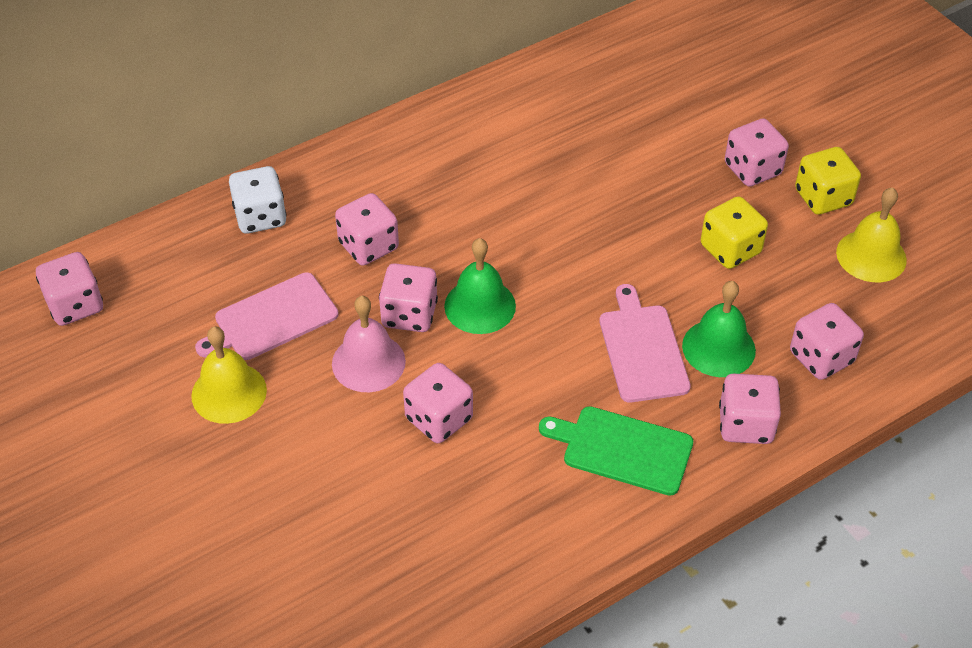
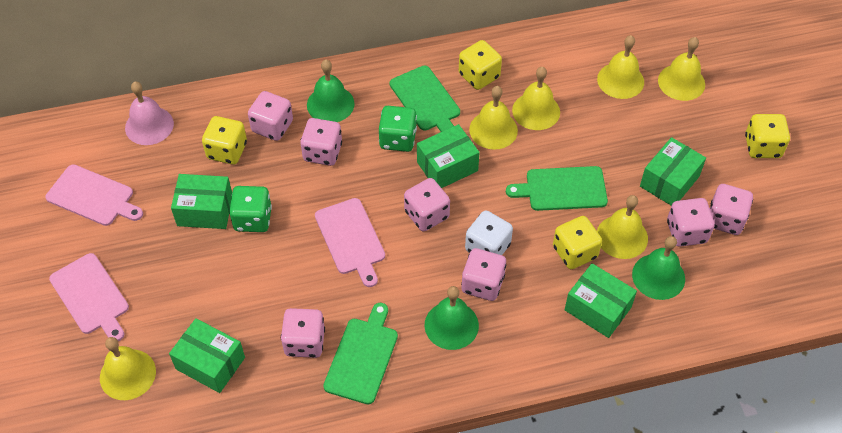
green bell: [444,238,516,334] [682,281,756,377] = 2 -> [307,60,355,122] [425,286,479,350] [632,236,685,300] = 3
green box: none = 0 -> [169,318,245,393] [171,174,232,229] [417,124,480,188] [565,263,637,338] [640,137,706,206] = 5
green cutting board: [539,406,693,496] = 1 -> [323,303,398,404] [390,66,460,132] [506,166,608,211] = 3
green dice: none = 0 -> [229,186,272,232] [379,106,417,152] = 2
pink cutting board: [195,272,339,360] [599,284,691,402] = 2 -> [45,164,143,226] [49,253,129,341] [315,198,385,287] = 3
yellow bell: [191,326,267,424] [836,187,907,282] = 2 -> [100,337,156,400] [469,86,518,150] [512,67,560,130] [597,35,644,99] [597,195,648,259] [658,37,705,101] = 6
yellow dice: [701,196,768,269] [795,147,861,215] = 2 -> [202,116,247,165] [459,40,502,90] [553,216,602,269] [745,114,790,158] = 4

